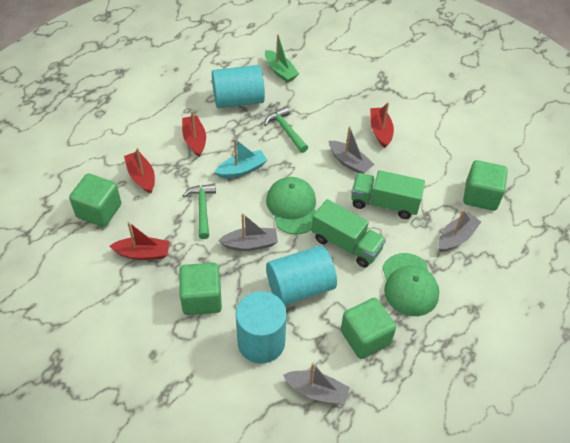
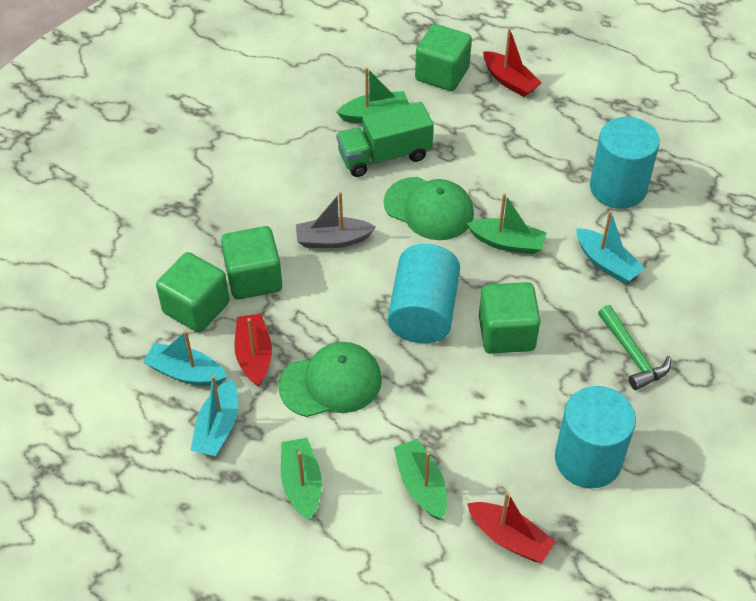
green boat: [265,34,299,83] = 1 -> [281,438,322,520] [337,67,410,123] [393,439,447,520] [467,193,547,254] = 4
green hammer: [183,184,216,239] [264,107,308,153] = 2 -> [598,305,671,390] = 1
green truck: [312,199,386,268] [351,170,425,219] = 2 -> [336,102,434,177] = 1
grey boat: [218,213,278,251] [283,363,350,405] [329,126,374,174] [438,210,481,252] = 4 -> [296,192,376,248] = 1
red boat: [109,222,170,260] [124,148,155,194] [182,111,206,157] [370,102,394,148] = 4 -> [234,314,272,387] [467,492,555,563] [483,28,542,97] = 3
turquoise boat: [214,138,268,178] = 1 -> [143,330,227,386] [191,376,238,456] [576,211,645,284] = 3

